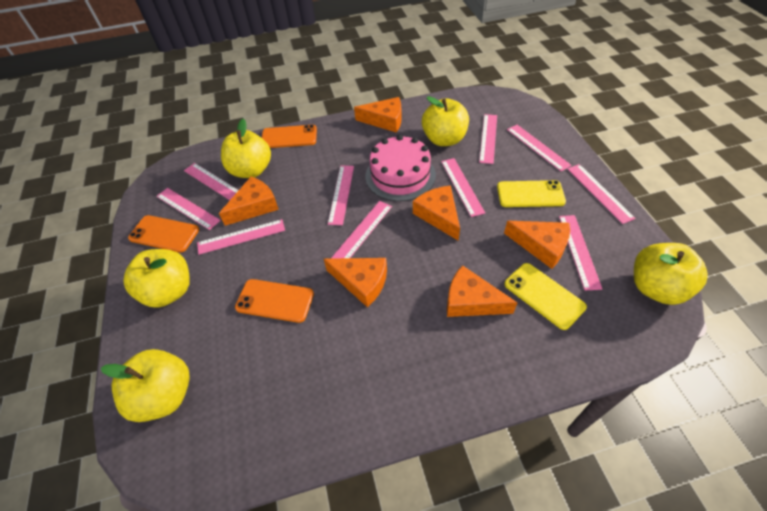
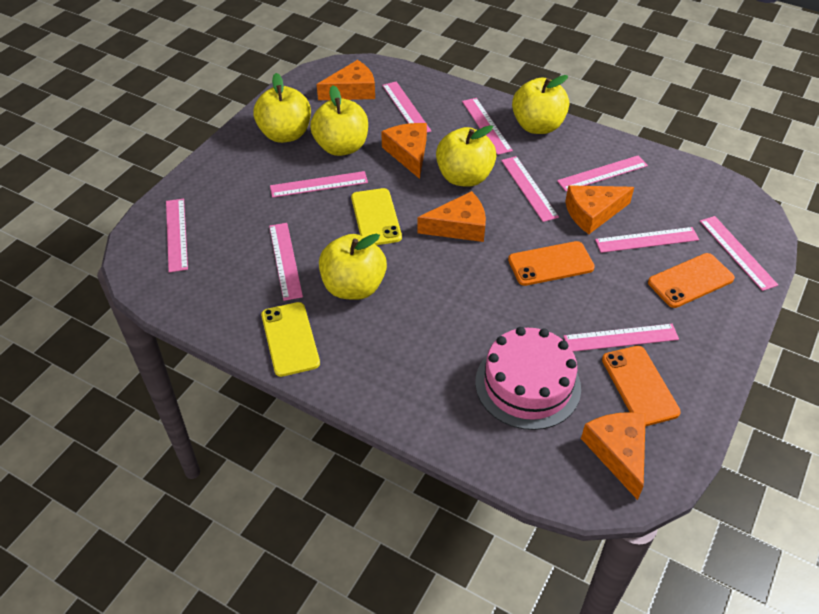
orange cheese: [219,176,279,226] [324,258,387,308] [354,97,402,133] [413,186,460,241] [447,265,517,317] [504,221,570,269] = 6 -> [317,60,375,100] [381,123,427,179] [417,191,486,242] [565,185,634,234] [581,412,646,500] = 5

